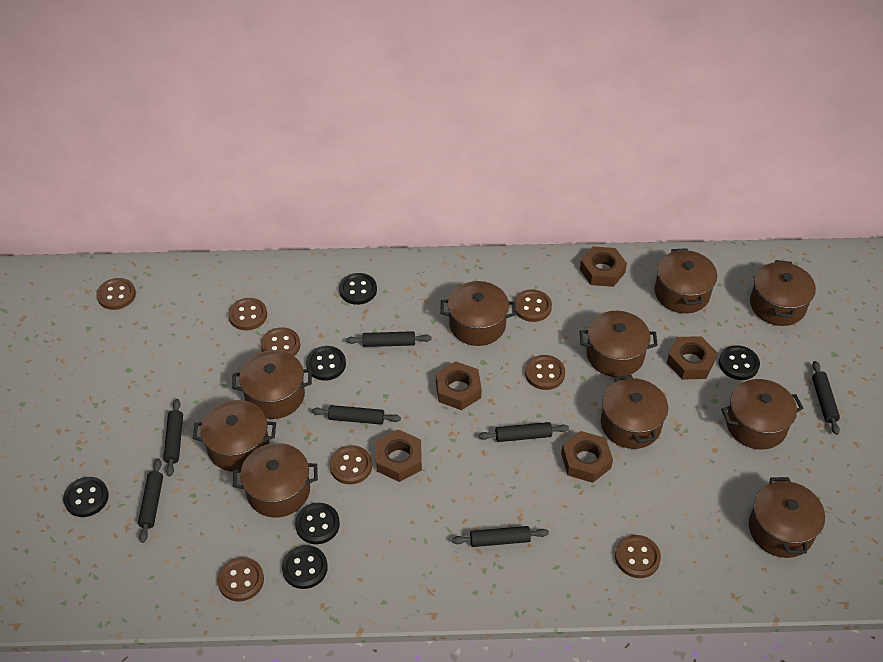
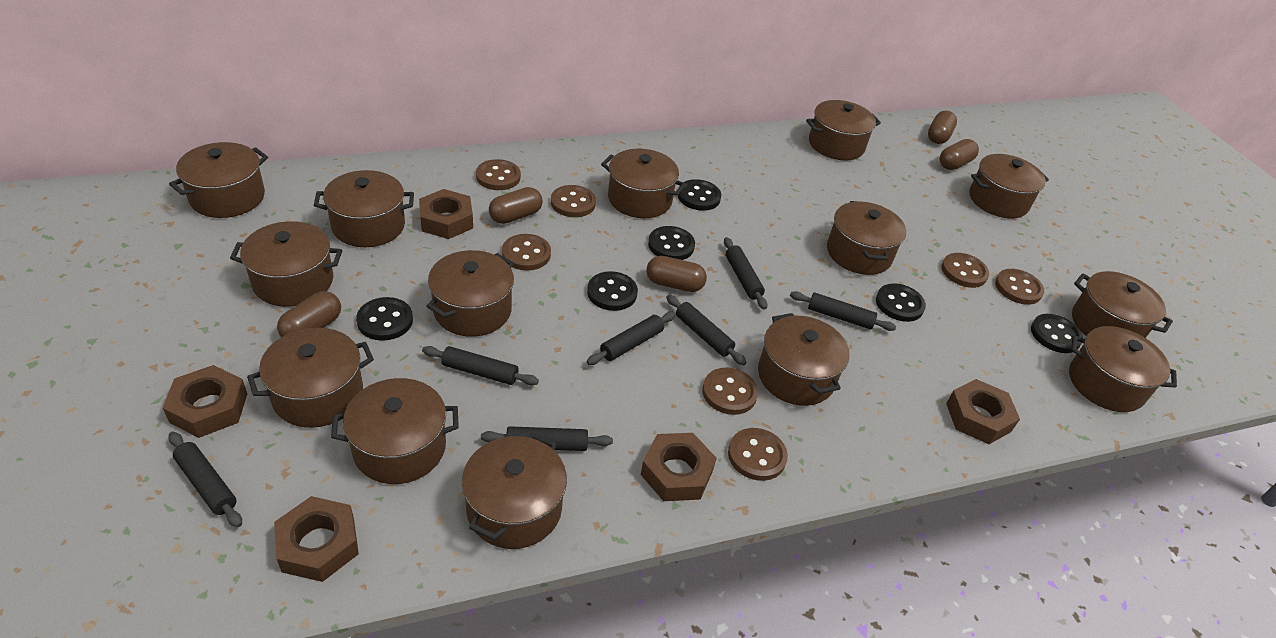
brown button: [96,278,136,310] [217,557,264,601] [228,298,267,330] [261,327,300,356] [329,445,372,484] [514,289,552,322] [525,355,565,390] [615,535,661,578] = 8 -> [476,159,521,190] [502,234,551,271] [551,185,596,217] [702,368,758,415] [728,428,788,481] [941,253,989,288] [995,269,1044,305] = 7
brown capsule: none = 0 -> [277,291,341,337] [489,187,543,224] [646,256,707,292] [928,110,957,144] [940,139,979,170] = 5
brown pot: [193,400,276,472] [232,350,312,419] [233,443,318,518] [440,281,516,346] [580,311,658,377] [601,375,668,449] [654,248,717,313] [721,379,804,450] [749,477,825,558] [750,260,816,326] = 10 -> [169,142,268,218] [230,221,342,307] [247,328,374,428] [314,170,414,247] [331,378,459,484] [426,250,514,337] [462,433,567,549] [601,149,686,218] [758,313,849,406] [806,100,881,161] [827,201,906,275] [969,154,1049,218] [1069,326,1177,412] [1072,271,1173,338] = 14

